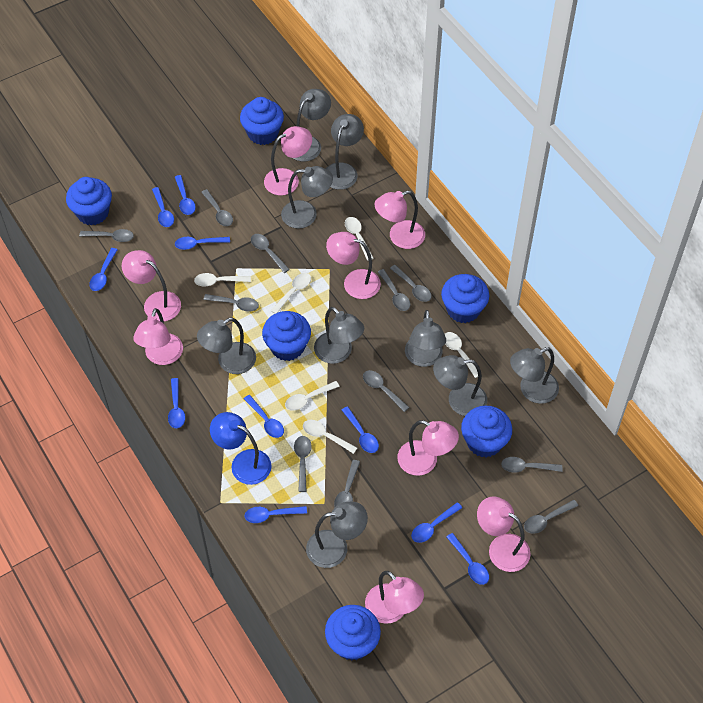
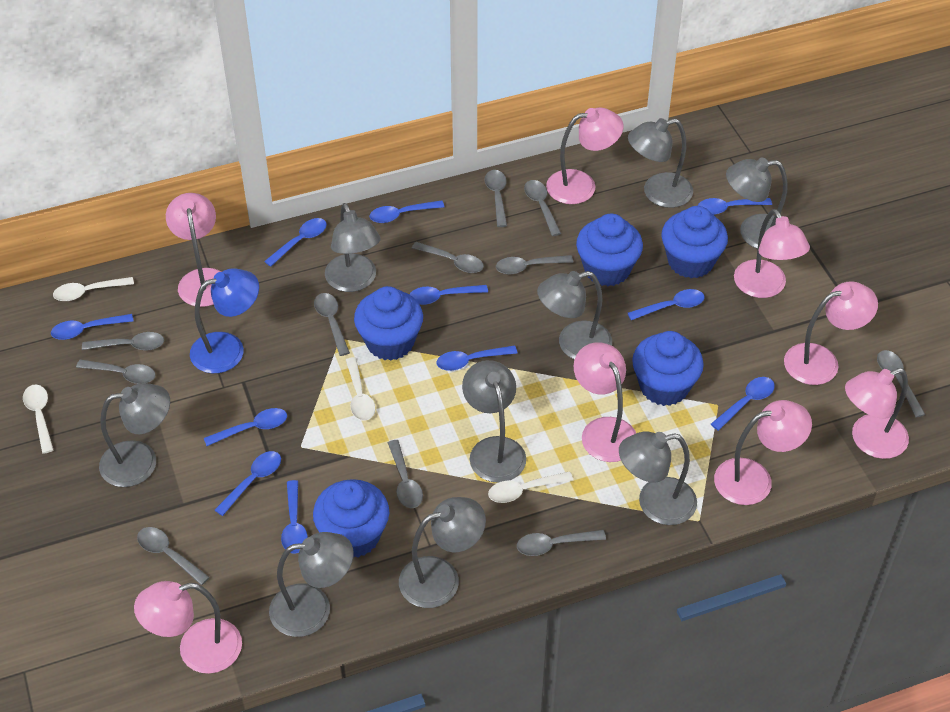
blue cupcake: [66,177,112,225] [240,97,284,145] [262,311,311,361] [325,605,381,661] [441,274,489,323] [461,406,512,458] = 6 -> [313,479,389,558] [354,286,423,361] [576,214,643,286] [632,331,704,406] [661,206,728,278] = 5
blue spoon: [89,248,118,291] [152,187,174,227] [168,378,185,428] [175,175,196,215] [175,237,230,250] [244,395,284,438] [244,506,307,523] [342,406,379,453] [411,502,462,543] [446,533,489,585] = 10 -> [51,314,133,340] [204,408,287,446] [215,451,281,516] [264,218,327,267] [281,480,308,554] [369,200,444,223] [409,285,488,305] [436,345,517,371] [628,289,705,320] [698,198,772,215] [711,377,775,431] = 11
white spoon: [194,273,251,286] [271,273,311,314] [285,381,340,411] [303,420,357,454] [345,217,374,261] [445,332,478,378] = 6 -> [23,385,53,454] [53,277,134,301] [346,357,375,421] [488,471,573,503] = 4

